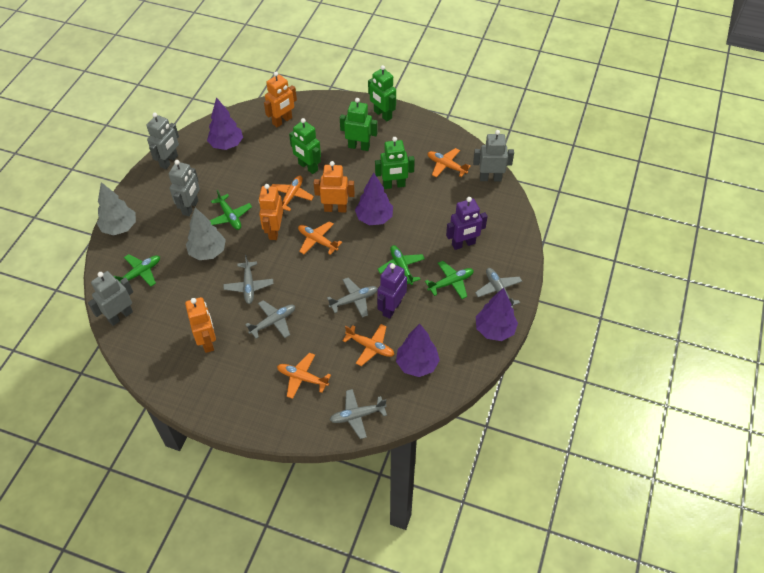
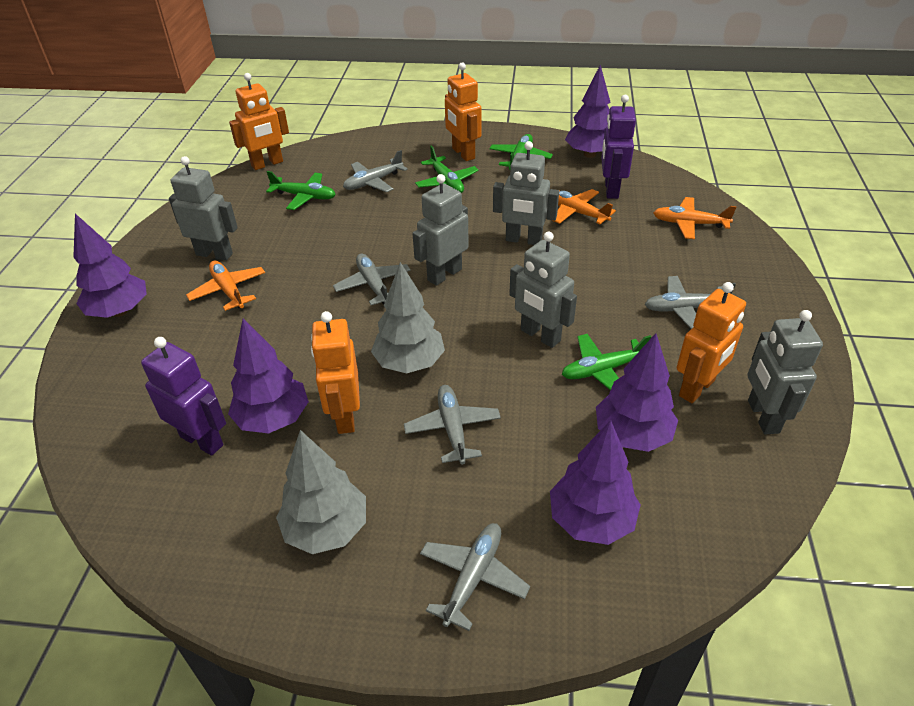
green robot: [289,118,321,174] [340,98,378,151] [368,65,396,121] [375,137,415,189] = 4 -> none = 0
grey robot: [88,271,133,326] [146,113,179,169] [169,160,200,216] [473,130,514,181] = 4 -> [169,156,238,261] [412,174,469,286] [493,141,559,245] [509,232,577,348] [748,310,823,435] = 5
orange plane: [271,176,314,211] [277,353,331,399] [298,221,342,255] [342,324,394,366] [428,148,471,178] = 5 -> [186,261,265,311] [552,189,616,224] [653,197,736,239] = 3
purple tree: [207,97,243,150] [355,173,393,225] [396,324,440,377] [476,288,518,341] = 4 -> [73,214,147,318] [228,319,309,433] [550,420,641,545] [565,65,610,158] [596,333,678,452] = 5

